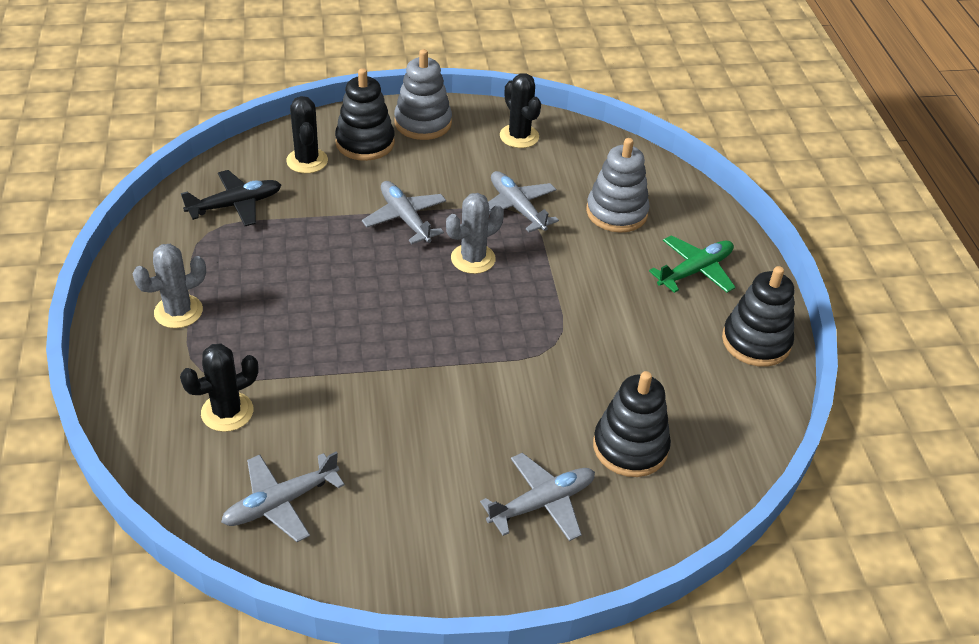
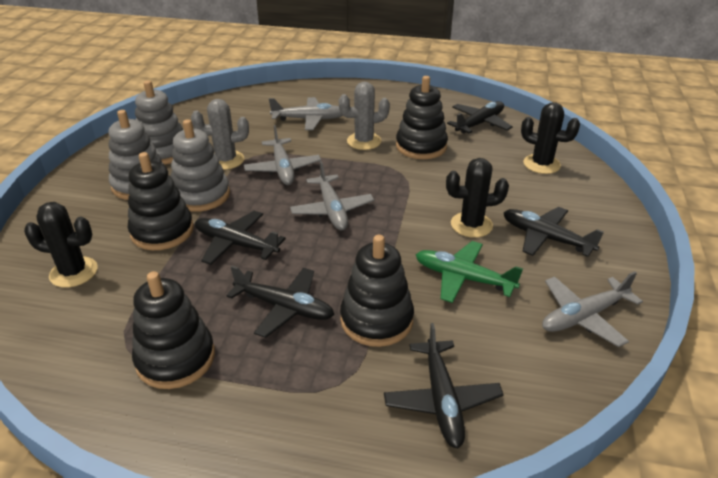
black plane: [181,170,281,226] = 1 -> [195,211,286,265] [226,266,334,338] [384,323,504,448] [447,101,513,134] [504,207,604,257] = 5
black stacking toy: [335,68,395,161] [593,371,671,477] [722,266,794,367] = 3 -> [128,152,194,250] [132,271,215,389] [340,235,414,347] [396,76,448,159] = 4
grey stacking toy: [394,49,452,140] [586,138,650,233] = 2 -> [109,110,164,200] [135,80,183,165] [171,119,230,212] = 3

